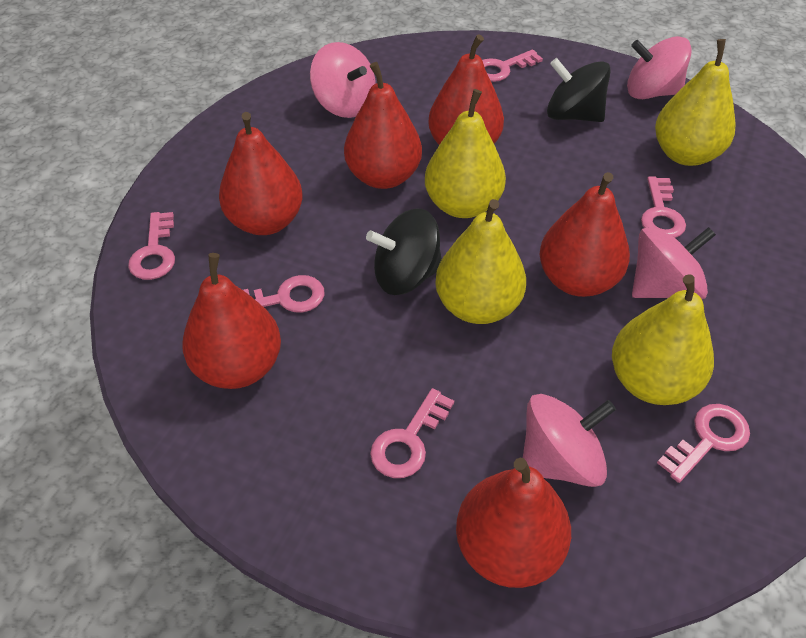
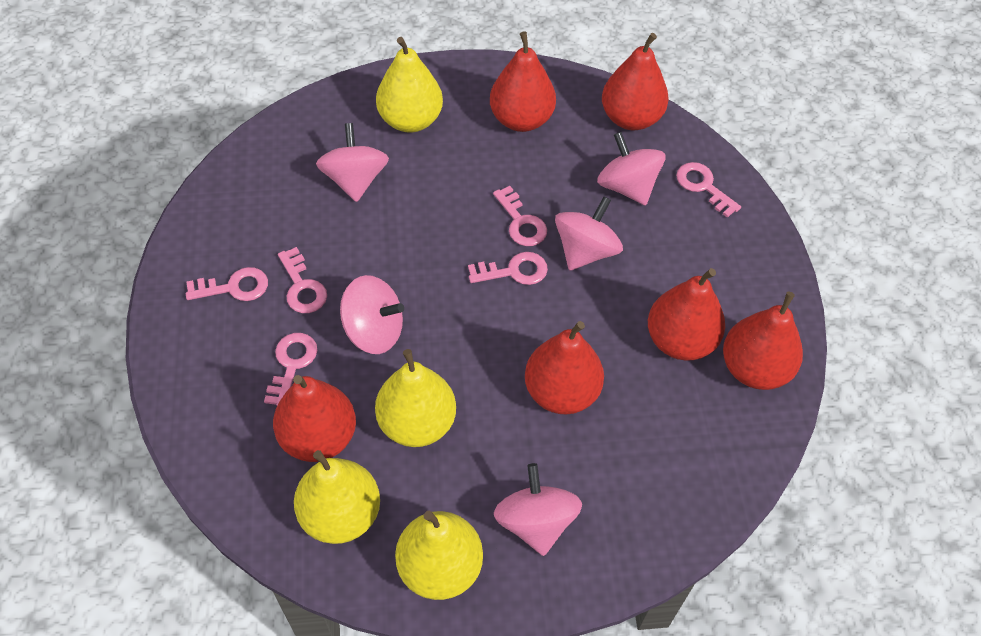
black spinning top: [366,209,442,295] [547,58,611,122] = 2 -> none = 0
pink spinning top: [310,42,375,118] [523,394,616,487] [627,36,692,99] [632,227,716,299] = 4 -> [316,123,389,202] [340,275,404,354] [494,463,582,556] [555,196,623,271] [597,132,665,206] = 5

